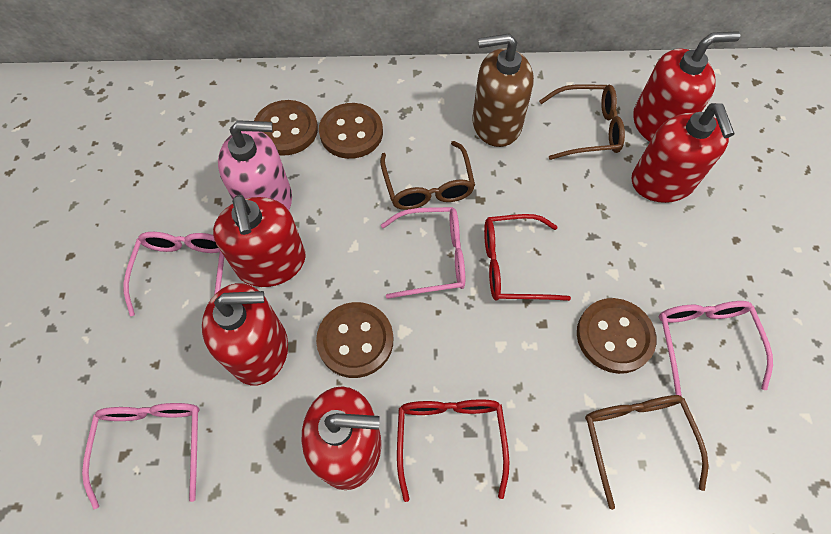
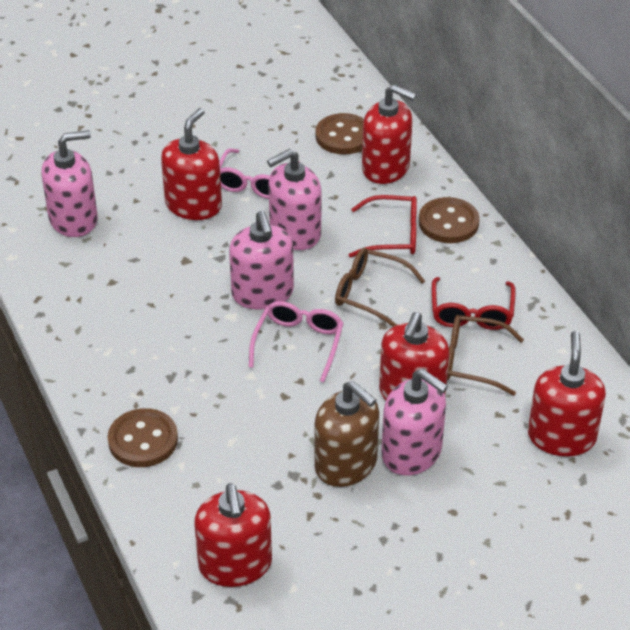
brown button: [254,100,318,156] [316,302,393,378] [319,103,383,159] [577,298,657,374] = 4 -> [108,408,178,467] [315,113,364,155] [419,197,480,243] = 3
brown glasses: [380,141,475,210] [539,84,625,160] [585,395,708,510] = 3 -> [335,248,425,327] [447,315,524,396] = 2
pink glasses: [82,403,200,509] [123,232,224,316] [381,207,465,299] [659,301,773,396] = 4 -> [220,148,300,199] [249,301,343,382] = 2
pink soap dispenser: [218,120,292,210] = 1 -> [42,130,98,237] [229,211,294,309] [267,149,321,250] [382,369,448,475] = 4

